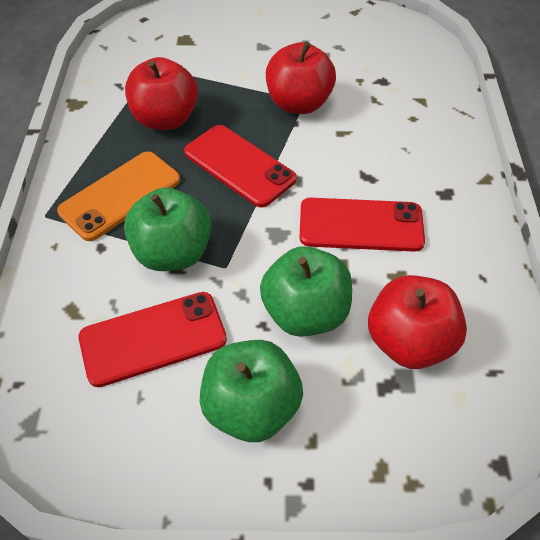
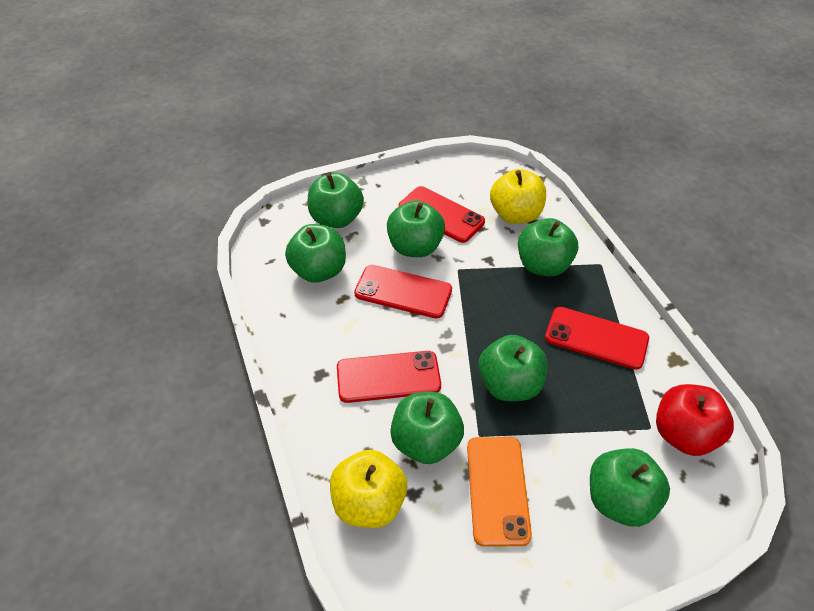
green apple: [124,187,211,271] [200,340,303,442] [260,246,352,337] = 3 -> [285,224,346,283] [308,173,364,228] [387,200,445,257] [390,392,464,464] [478,335,547,401] [518,218,578,277] [590,448,670,527] = 7
red apple: [125,57,198,130] [266,42,336,114] [368,275,467,369] = 3 -> [656,384,734,456] = 1
red phone: [79,292,227,387] [184,125,297,207] [299,198,425,252] = 3 -> [337,351,441,403] [354,265,452,318] [398,186,485,243] [545,307,649,370] = 4
yellow apple: none = 0 -> [330,450,407,528] [490,169,546,224] = 2

